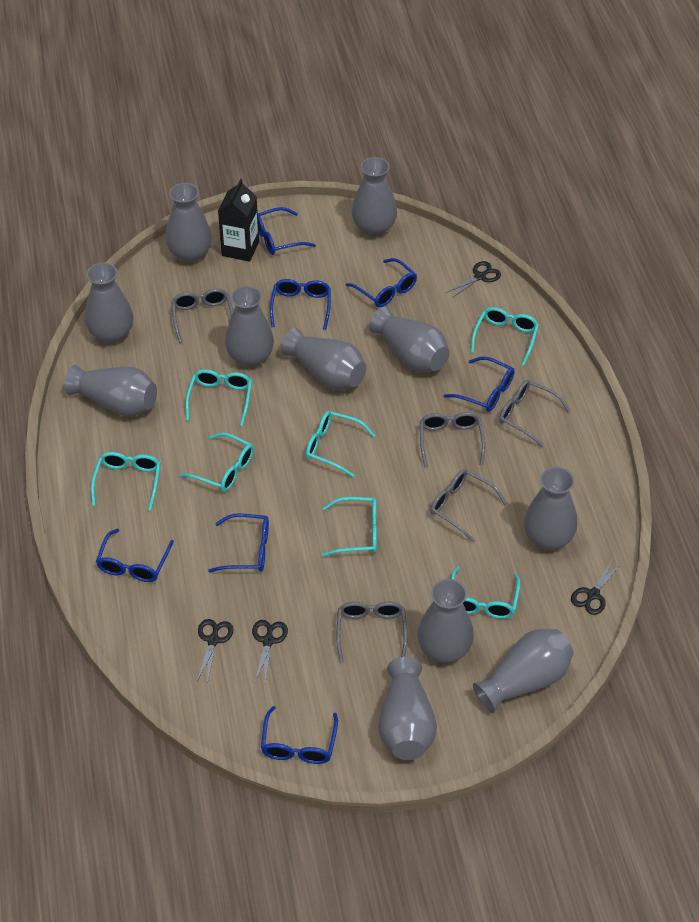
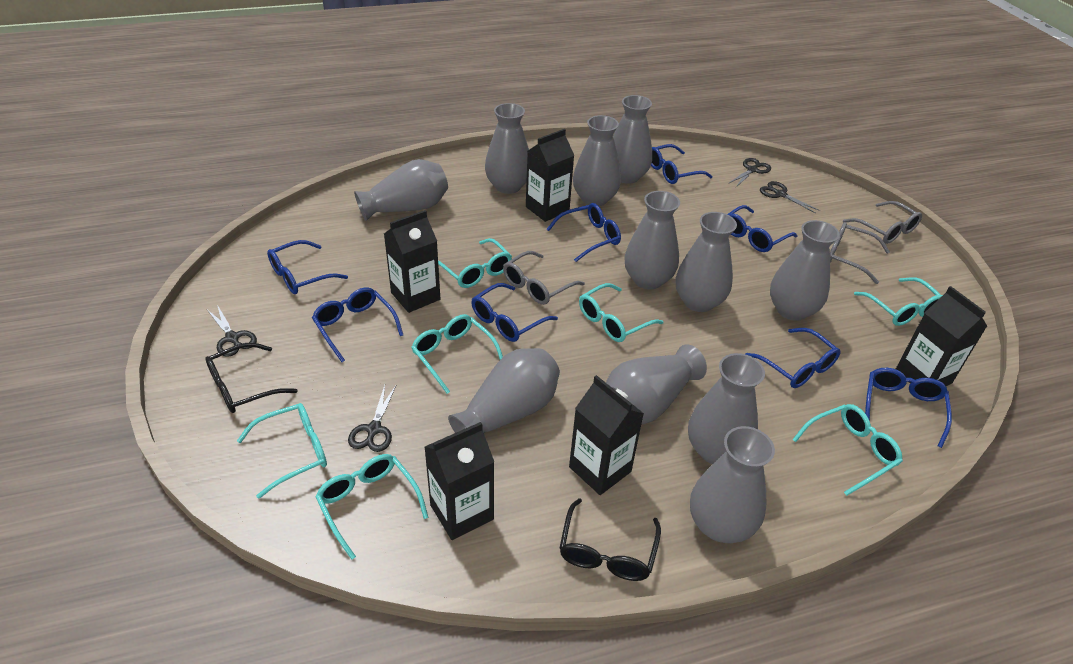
black carton: [218,179,259,262] = 1 -> [384,210,440,313] [424,422,494,540] [526,129,574,222] [569,375,644,495] [896,286,987,386] = 5
black glasses: none = 0 -> [205,343,298,413] [560,498,661,581] = 2
blue glasses: [96,529,174,582] [208,513,269,573] [258,207,316,255] [261,706,338,764] [270,279,331,330] [346,258,417,307] [444,357,515,412] = 7 -> [267,240,348,294] [312,287,403,362] [472,283,558,342] [547,203,621,262] [651,144,712,184] [727,205,797,252] [745,328,841,388] [865,368,952,448] = 8
grey glasses: [171,289,233,343] [336,602,408,662] [420,412,485,467] [430,469,507,542] [499,380,570,447] = 5 -> [503,251,585,305] [830,222,890,284] [843,201,922,244] = 3

